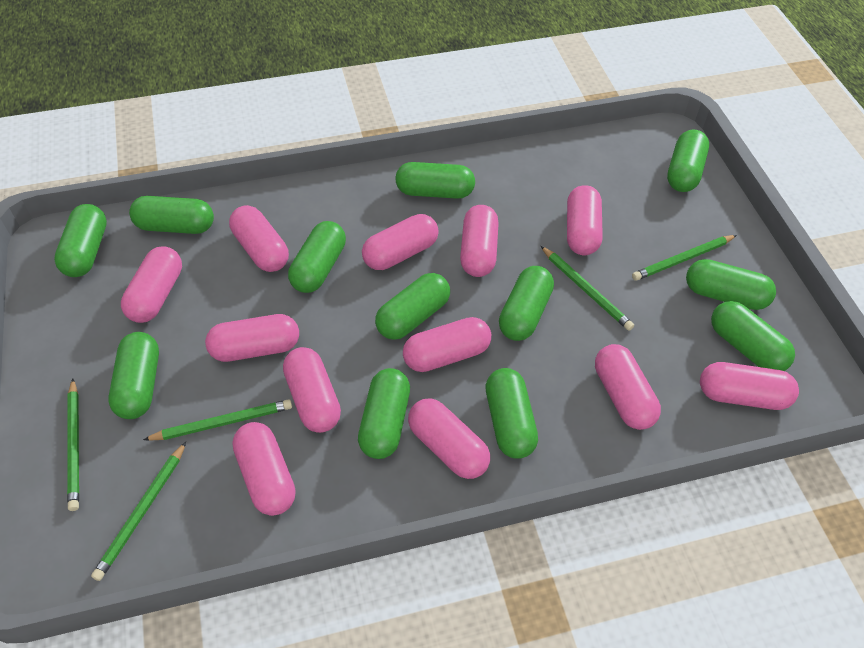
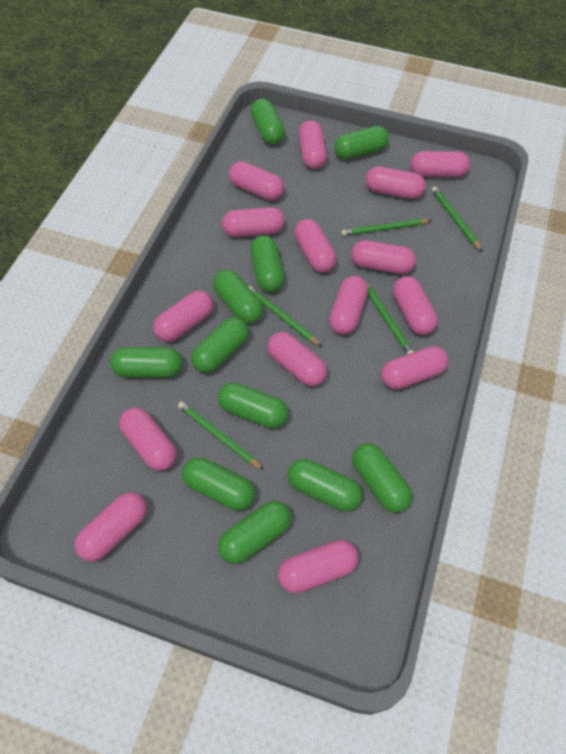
green capsule: [54,204,107,277] [109,332,159,419] [129,196,214,234] [288,221,346,293] [358,368,410,459] [375,273,450,340] [395,162,475,199] [485,368,538,459] [499,266,554,341] [667,129,709,192] [686,259,776,310] [711,301,795,371] = 12 -> [110,347,182,378] [182,457,255,511] [191,318,249,373] [213,270,263,324] [218,382,288,428] [218,501,291,564] [251,99,285,145] [251,236,284,292] [287,459,363,512] [334,126,389,160] [352,443,413,513] = 11
pink capsule: [121,246,182,323] [205,314,299,362] [229,205,289,272] [232,422,296,516] [283,347,341,433] [362,214,439,270] [403,317,491,372] [408,398,490,479] [460,205,499,277] [567,185,603,255] [595,344,661,430] [700,362,799,410] = 12 -> [75,492,147,562] [119,407,177,471] [153,291,213,342] [222,207,285,237] [229,161,284,201] [267,332,327,386] [278,540,359,593] [294,219,336,273] [299,120,327,169] [329,276,368,335] [351,240,416,274] [366,166,426,199] [381,346,448,390] [393,276,438,335] [410,151,470,177] = 15

